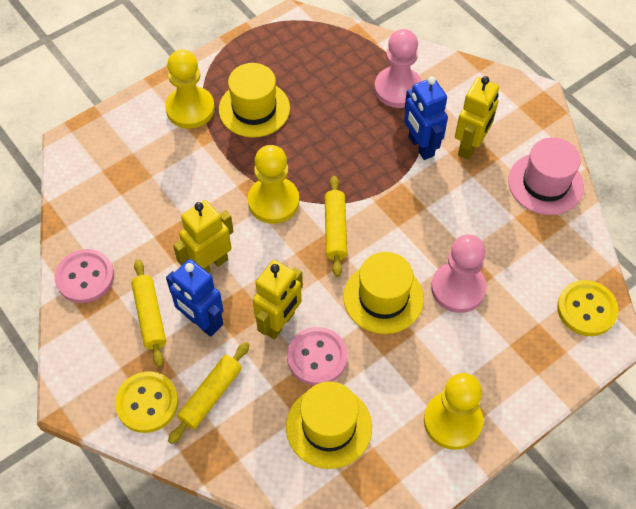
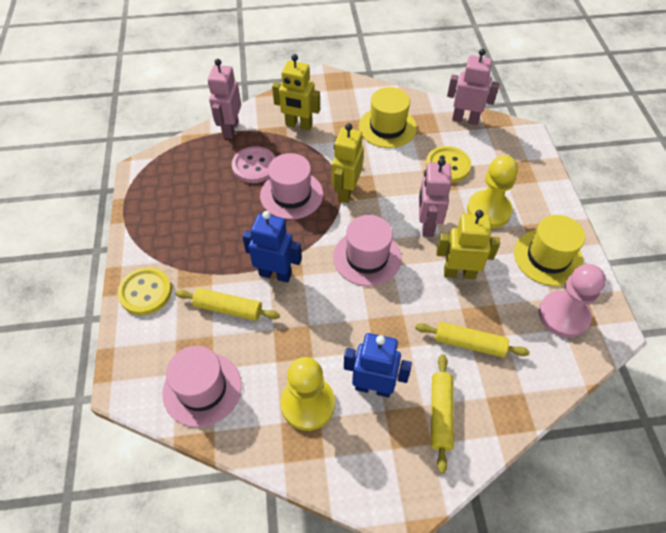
pink button: [55,249,114,303] [287,327,348,386] = 2 -> [232,146,275,183] = 1
pink hat: [508,137,584,215] = 1 -> [162,346,242,427] [260,153,323,220] [333,215,402,286] = 3
pink pawn: [374,29,422,108] [431,235,487,313] = 2 -> [539,264,606,338] = 1
pink robot: none = 0 -> [208,59,241,139] [419,158,452,237] [447,49,499,125] = 3
yellow hat: [219,63,290,138] [286,382,372,469] [343,252,424,334] = 3 -> [359,87,417,148] [514,215,585,286] = 2
yellow pawn: [165,49,215,129] [248,145,299,224] [424,373,483,450] = 3 -> [281,357,335,431] [467,155,518,228] = 2

